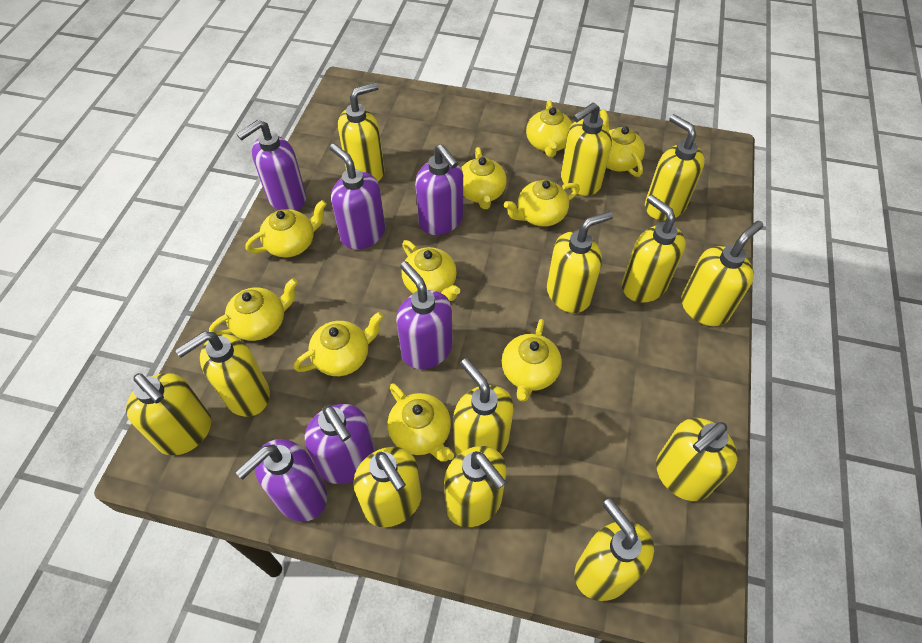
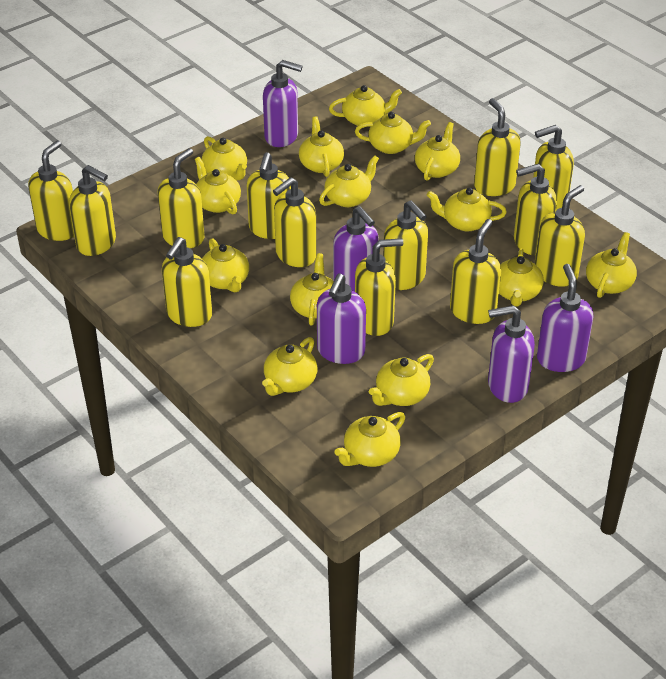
purple soap dispenser: [235,439,327,522] [237,120,306,211] [305,404,375,484] [329,143,385,250] [396,261,453,369] [415,144,463,235] = 6 -> [263,60,303,147] [317,273,366,364] [333,206,378,292] [488,305,535,403] [537,264,594,372] = 5
yellow teapot: [209,278,298,341] [245,200,327,257] [294,312,384,376] [388,383,454,461] [402,240,460,301] [461,147,507,209] [502,319,562,402] [504,180,580,227] [526,100,572,157] [600,109,645,177] = 10 -> [195,157,241,215] [202,136,247,180] [202,238,249,293] [262,337,317,396] [290,253,334,326] [299,116,344,177] [319,155,379,207] [329,85,402,126] [334,412,405,467] [355,112,431,154] [369,354,434,406] [415,122,460,181] [426,187,507,231] [499,249,544,307] [586,232,637,298] = 15

